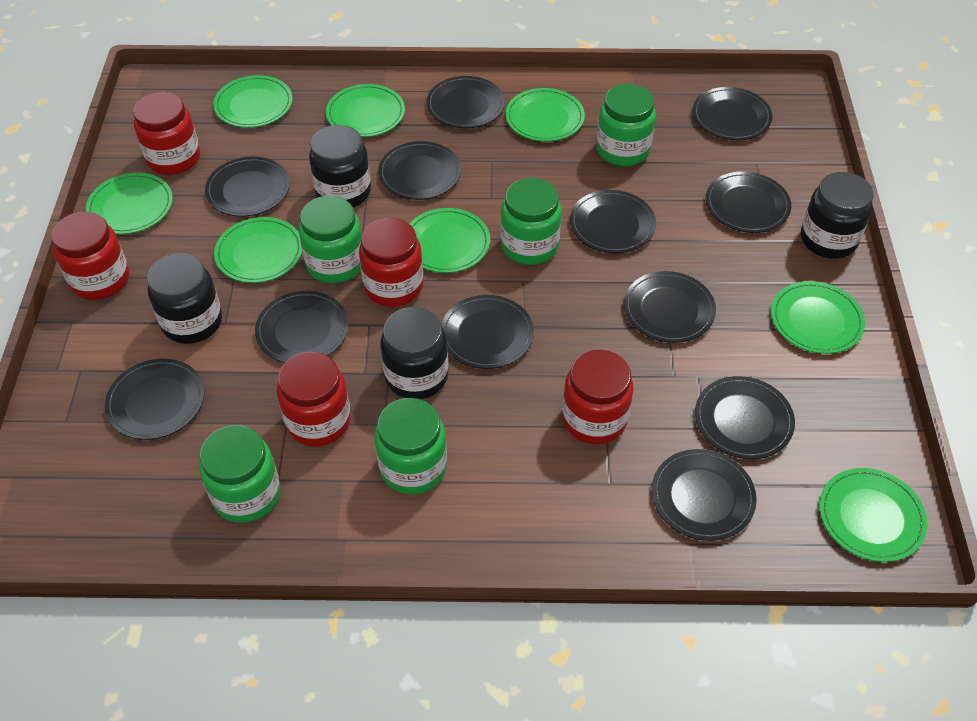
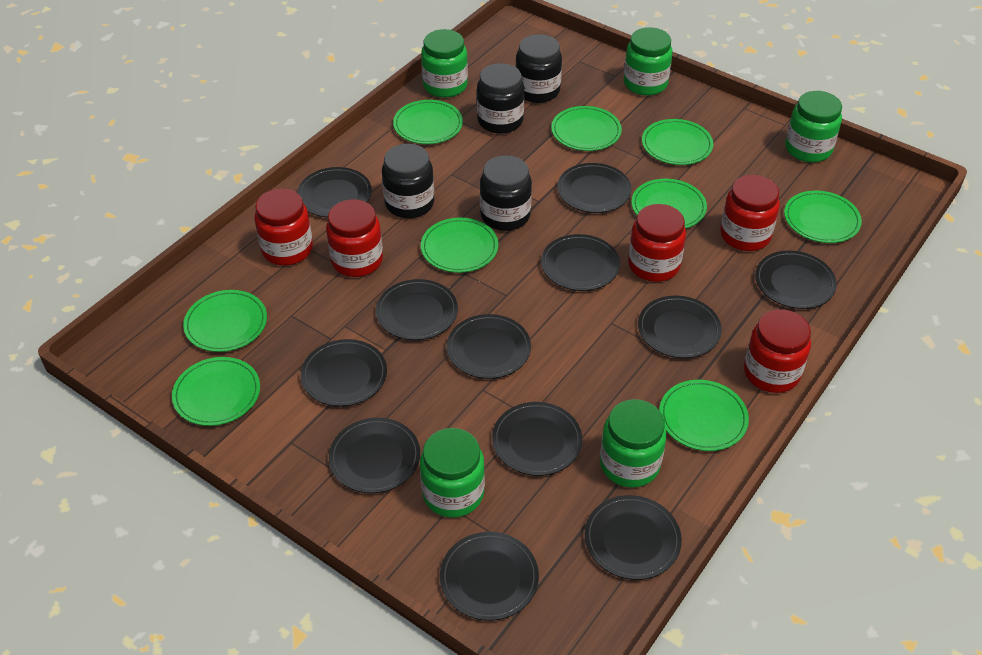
green plate: [86,173,173,234] [213,75,293,128] [214,217,302,283] [326,84,405,137] [410,208,490,273] [506,88,585,141] [771,281,865,354] [819,468,928,562] = 8 -> [172,357,260,426] [183,290,267,352] [393,100,463,144] [421,218,498,273] [551,106,622,151] [631,179,707,229] [642,119,713,165] [659,380,749,451] [784,191,862,243] = 9

